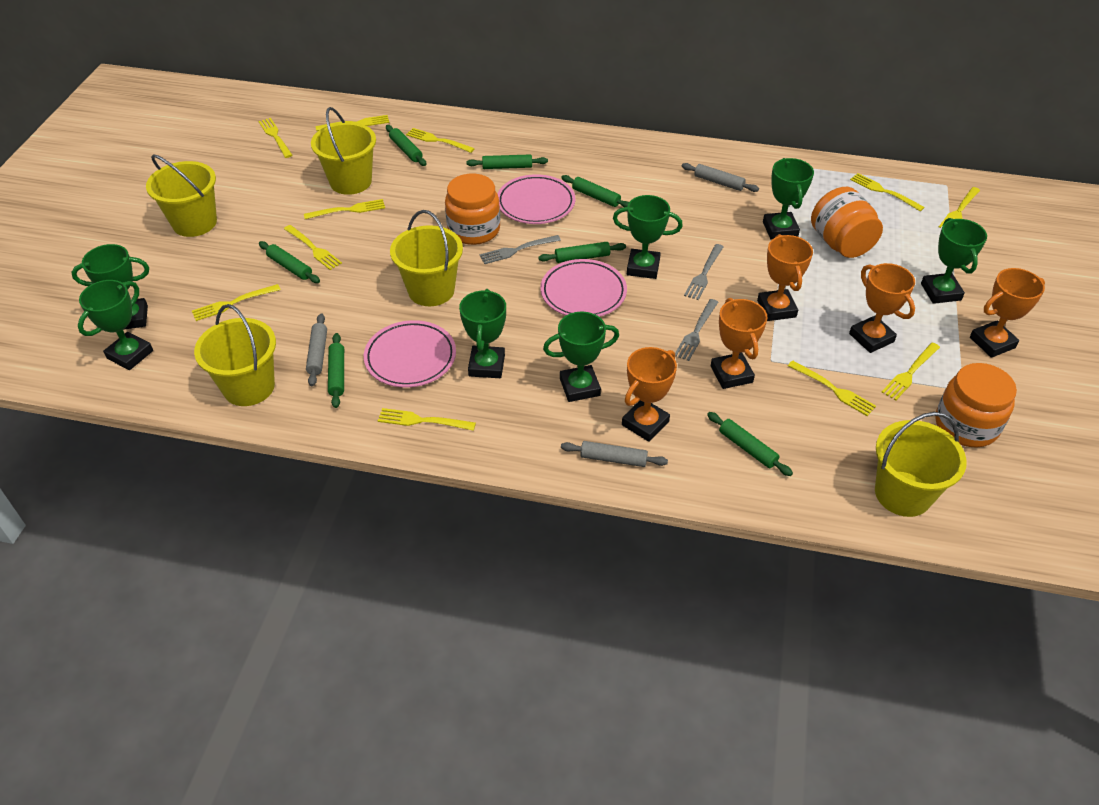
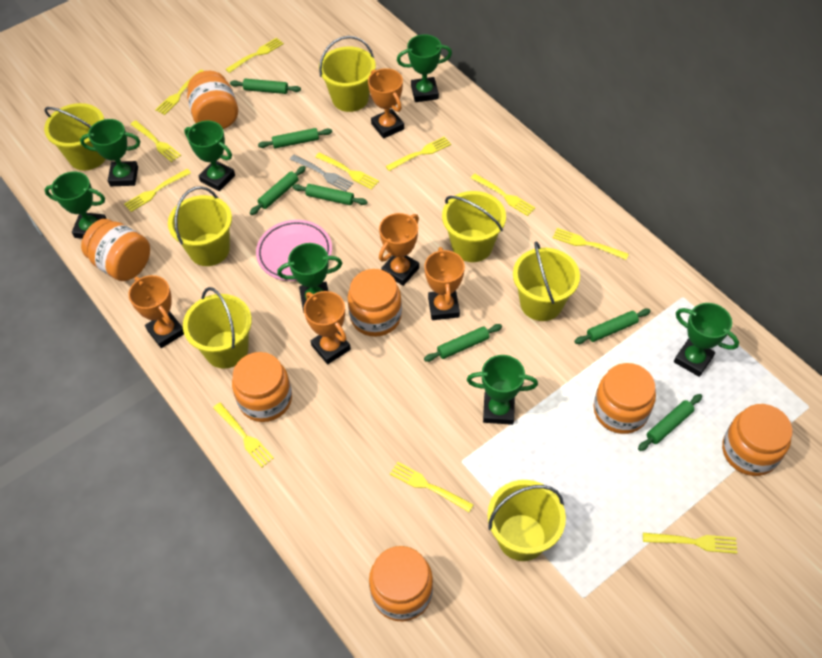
grey fork: [479,235,561,264] [675,299,718,361] [684,244,724,300] = 3 -> [290,155,353,192] = 1
grey rolling pin: [306,313,327,386] [561,441,668,467] [681,163,759,192] = 3 -> none = 0
orange jar: [445,173,500,245] [811,187,883,258] [935,363,1017,448] = 3 -> [81,219,150,281] [187,71,238,129] [232,352,292,422] [348,269,402,337] [369,546,433,621] [594,363,656,434] [722,404,793,476] = 7
pink plate: [364,320,456,388] [498,174,575,224] [540,259,627,317] = 3 -> [256,220,332,281] = 1
yellow bucket: [146,154,217,237] [194,304,276,406] [311,107,376,195] [390,210,463,306] [875,412,967,517] = 5 -> [44,103,106,170] [168,186,232,266] [183,287,252,369] [319,36,376,112] [442,191,506,262] [487,480,566,561] [513,241,580,321] = 7

